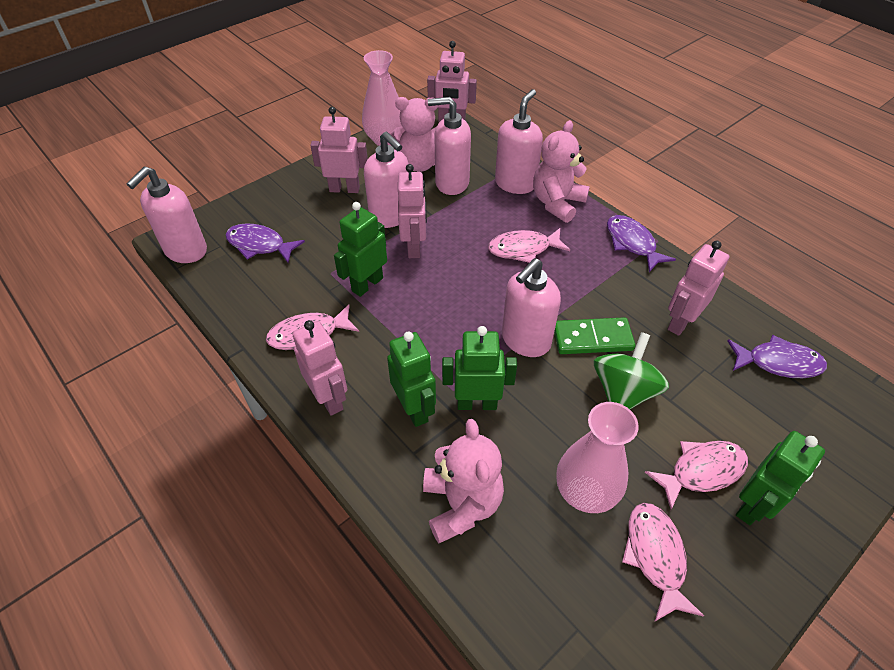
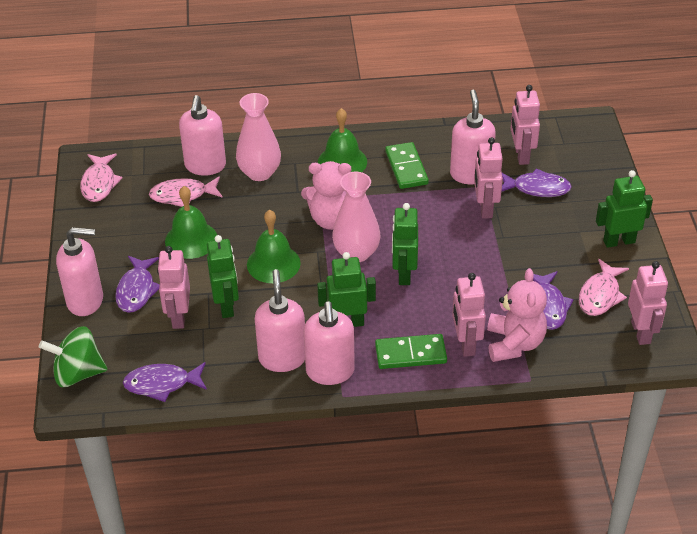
green bell: none = 0 -> [165,186,217,259] [247,210,301,283] [318,108,367,172] = 3
green domino: [554,317,635,354] = 1 -> [375,334,447,369] [385,142,429,189] = 2
pink fish: [266,304,359,350] [488,228,570,263] [622,503,704,622] [645,441,748,510] = 4 -> [80,153,122,202] [149,176,223,207] [579,259,629,316] = 3
pink teddy bear: [390,97,438,172] [423,419,504,543] [533,120,590,223] = 3 -> [301,161,351,230] [487,268,547,362] = 2
purple fish: [225,223,305,263] [607,215,676,272] [727,335,827,378] = 3 -> [115,256,160,313] [123,362,207,402] [502,168,572,197] [533,271,574,330] = 4

